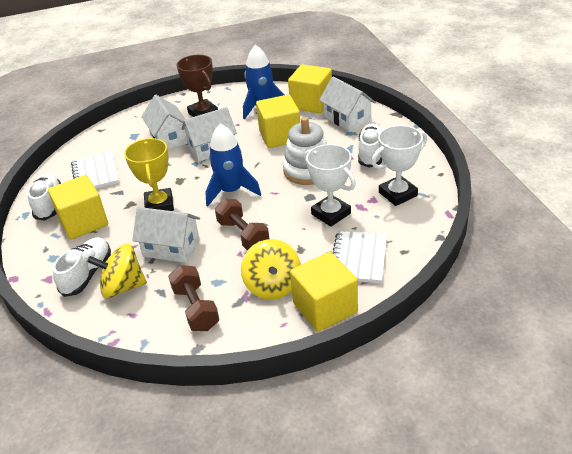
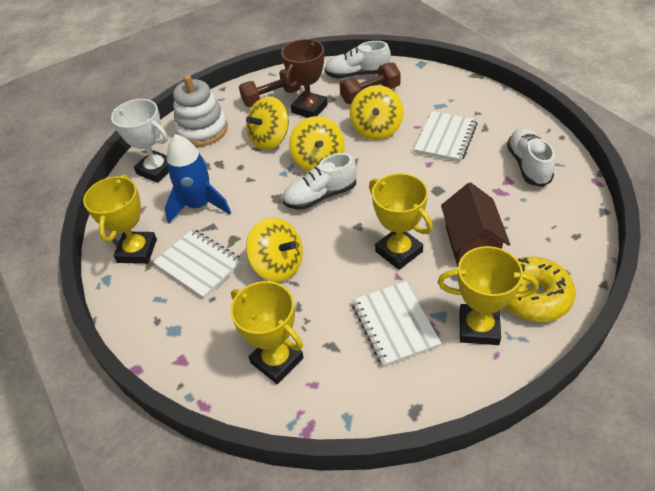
blue rocket: [205,123,261,206] [243,45,284,119] = 2 -> [165,134,231,223] = 1
brown house: none = 0 -> [441,182,510,267] = 1
white house: [132,207,200,263] [141,95,188,150] [181,107,237,162] [319,77,376,132] = 4 -> none = 0
white notebook: [71,151,119,189] [333,231,387,284] = 2 -> [153,229,243,299] [352,281,442,367] [414,111,478,162] = 3
white trophy: [305,144,356,227] [371,125,427,206] = 2 -> [111,99,169,183] = 1
yellow cube: [48,175,108,240] [256,95,300,148] [288,64,332,113] [290,252,358,332] = 4 -> none = 0
yellow donut: none = 0 -> [506,257,576,322] = 1
yellow spinning top: [87,244,147,298] [241,239,301,300] = 2 -> [246,96,289,150] [246,217,303,282] [289,116,345,171] [350,85,404,140] = 4
yellow trophy: [124,138,174,211] = 1 -> [83,175,157,264] [230,281,304,384] [369,173,433,270] [438,246,539,345] = 4

